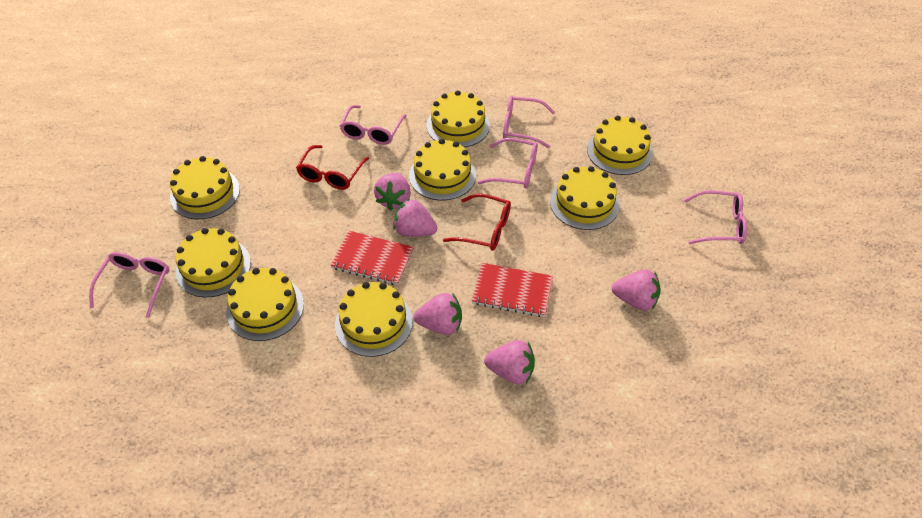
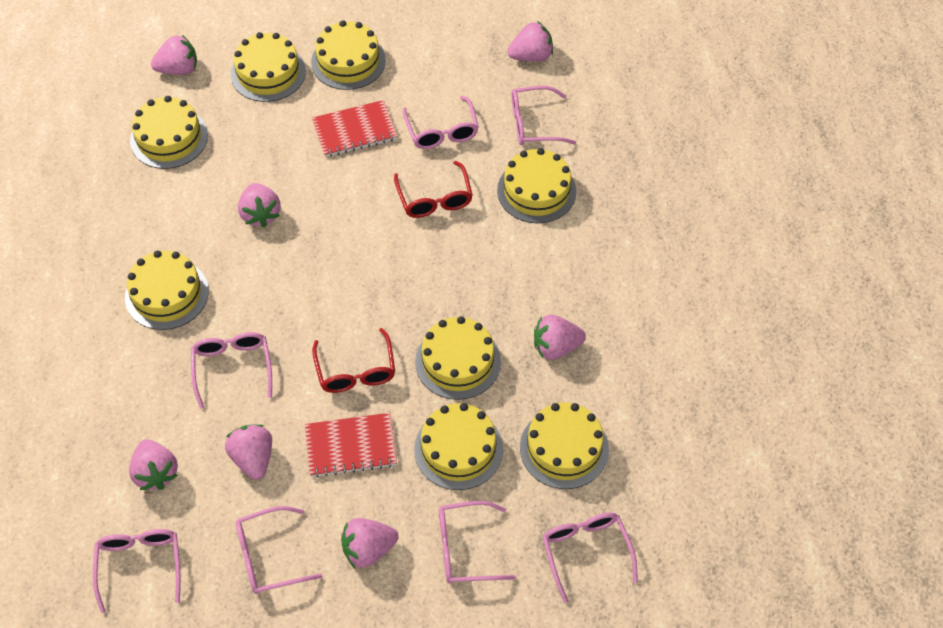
pink glasses: [89,252,169,318] [340,105,407,145] [478,138,538,189] [503,96,555,148] [684,190,747,244] = 5 -> [93,529,181,613] [191,332,272,409] [236,506,322,594] [402,96,479,149] [439,501,516,584] [511,86,576,145] [543,512,638,603] = 7
pink strawberry: [374,173,411,211] [393,198,437,237] [414,293,462,335] [484,340,535,384] [612,270,661,310] = 5 -> [129,439,178,490] [151,35,197,75] [225,424,272,480] [238,183,281,228] [341,518,398,568] [507,21,553,61] [534,315,586,360] = 7

